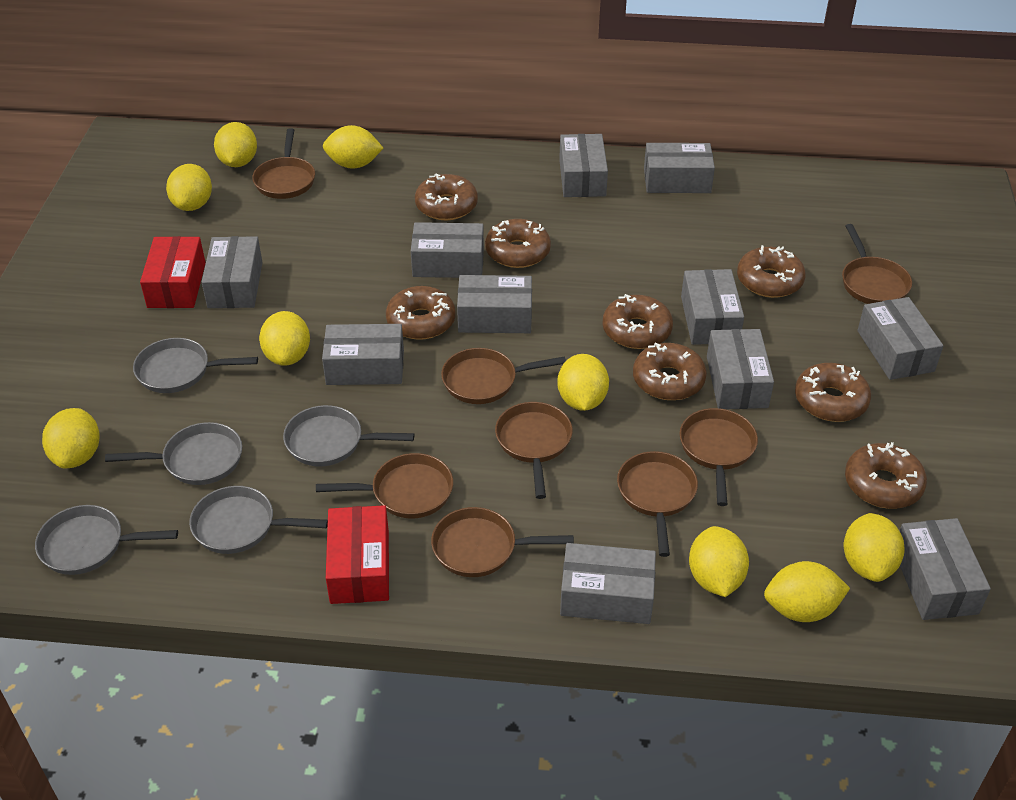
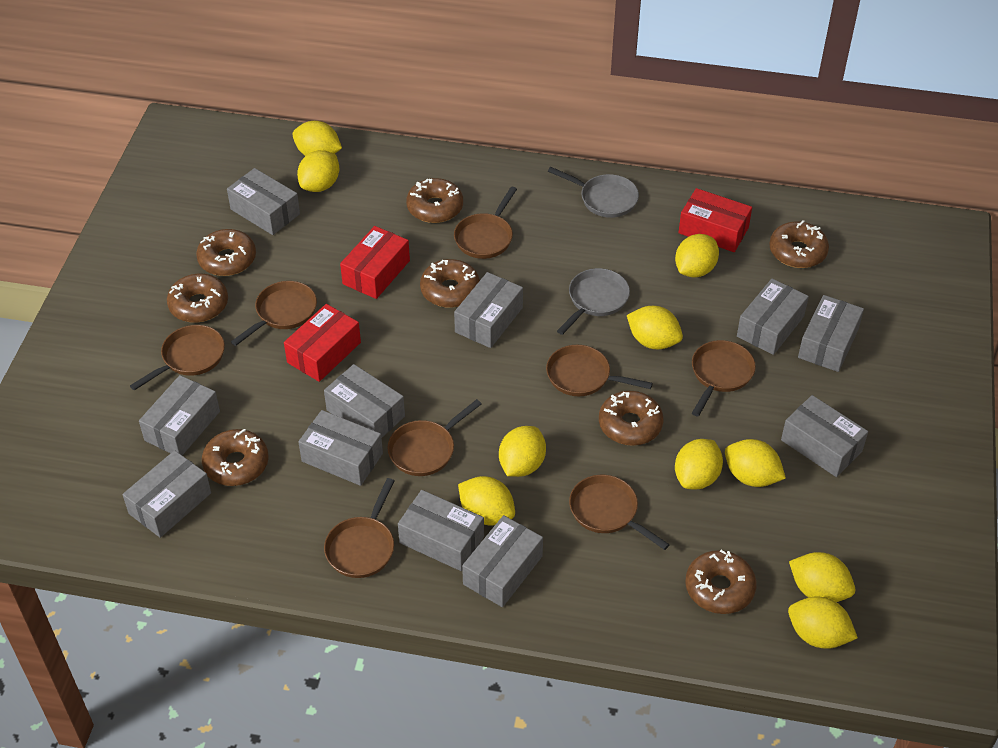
grey pan: [35,505,178,575] [105,422,242,485] [133,338,258,393] [189,486,328,554] [283,405,414,466] = 5 -> [548,167,639,218] [557,268,630,335] = 2
red box: [140,236,206,308] [326,505,389,604] = 2 -> [284,304,361,382] [340,226,410,299] [678,188,752,252] = 3
yellow lemon: [42,408,100,468] [166,164,212,211] [214,122,257,167] [259,311,310,366] [323,125,383,169] [557,354,609,411] [689,526,749,597] [764,561,850,622] [844,513,905,582] = 9 -> [292,121,342,156] [297,150,339,192] [458,476,515,525] [499,426,546,477] [627,306,683,349] [675,234,719,278] [675,439,723,490] [725,439,786,487] [788,596,858,649] [789,552,855,602] = 10

